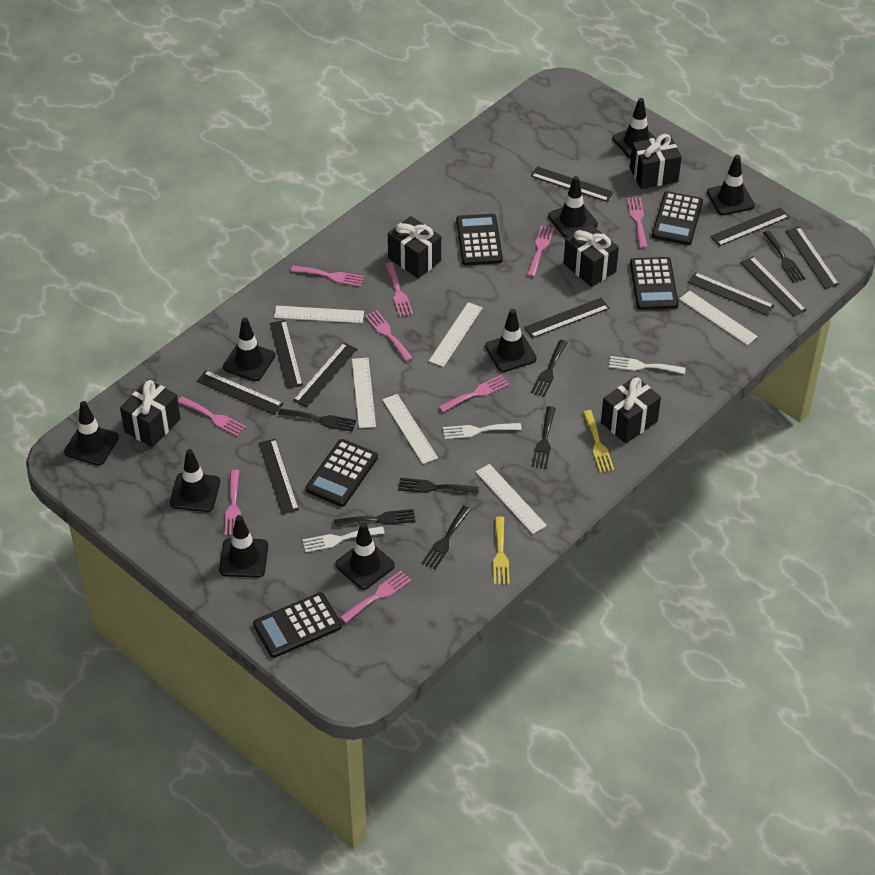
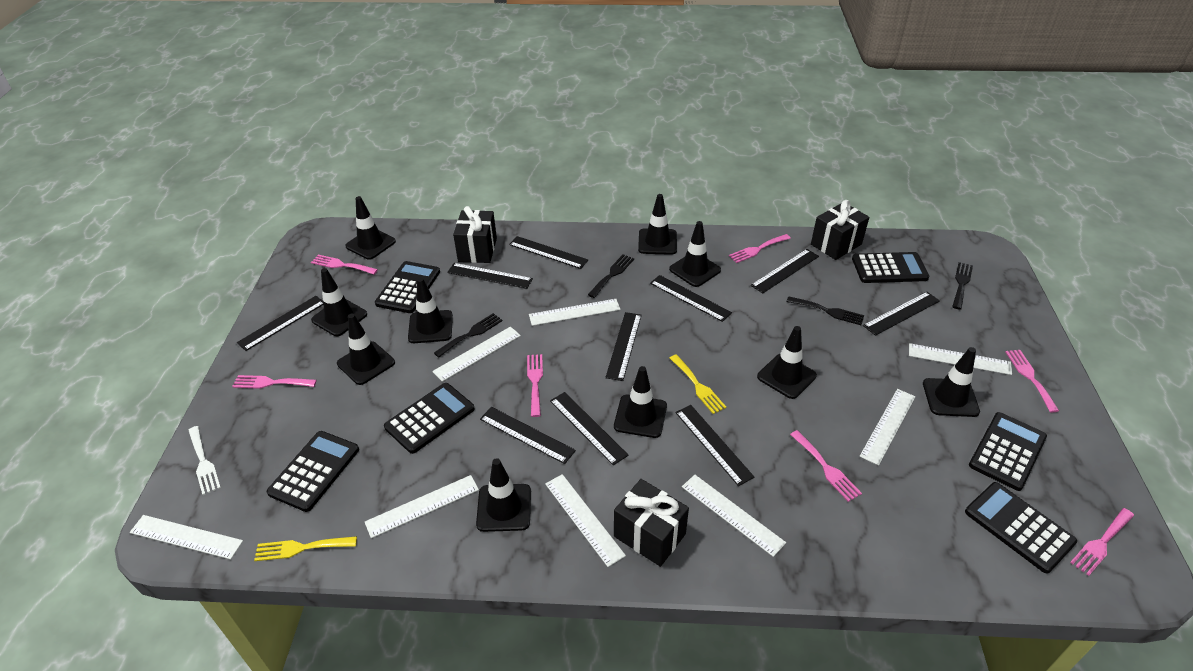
black calculator: [253,592,342,658] [306,439,378,507] [456,214,503,265] [630,257,678,310] [652,191,703,245] = 5 -> [267,431,359,512] [375,261,440,313] [384,383,475,454] [852,252,929,283] [965,482,1077,574] [969,412,1047,491] = 6
black fork: [278,408,356,432] [334,509,415,527] [398,478,479,494] [422,506,471,569] [531,340,568,397] [532,406,556,469] [763,231,806,283] = 7 -> [434,313,503,357] [588,254,634,298] [786,296,864,325] [952,262,973,310] = 4
black gift: [120,379,181,447] [388,216,441,278] [564,224,619,287] [601,376,661,444] [630,134,682,189] = 5 -> [453,206,497,263] [614,479,689,567] [811,200,869,260] = 3
black traffic cone: [64,401,119,466] [170,449,220,512] [219,515,268,578] [223,317,275,381] [335,522,395,590] [485,309,537,372] [548,176,598,238] [612,98,655,158] [707,155,755,215] = 9 -> [311,268,367,336] [337,314,395,385] [345,196,396,260] [408,278,453,343] [476,458,531,532] [614,366,667,438] [638,194,677,255] [669,221,721,287] [757,326,817,399] [923,347,980,417] = 10
pink fork: [178,396,246,437] [225,470,241,535] [291,266,364,287] [340,570,412,623] [365,310,413,362] [385,262,413,317] [438,375,509,412] [527,225,554,277] [627,198,647,248] = 9 -> [232,375,317,389] [311,255,378,274] [527,354,543,417] [729,234,791,263] [790,430,862,502] [1005,350,1059,413] [1070,508,1134,576] = 7
white fork: [302,526,385,552] [443,423,522,439] [609,356,686,374] = 3 -> [188,426,221,495] = 1
white ruler: [274,306,364,323] [352,358,376,428] [382,394,438,464] [429,302,483,367] [476,464,547,534] [679,291,758,345] = 6 -> [130,515,243,559] [365,475,479,538] [432,327,521,382] [529,299,621,326] [545,474,626,567] [682,475,786,557] [860,389,916,466] [909,343,1012,375] = 8

